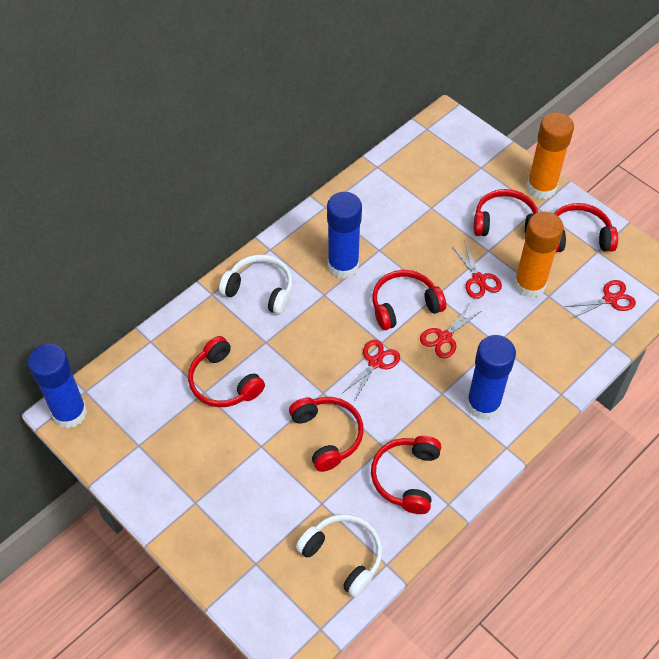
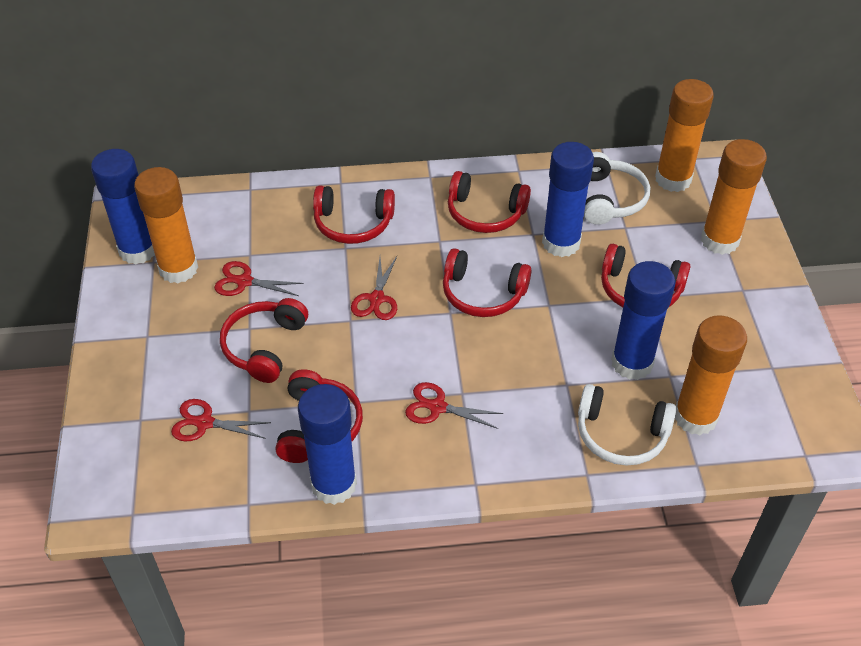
blue glue stick: [28,344,87,428] [327,192,362,279] [466,335,516,420] = 3 -> [91,149,155,264] [298,384,357,505] [542,142,594,257] [611,261,676,380] = 4
orange glue stick: [514,211,564,298] [527,112,574,199] = 2 -> [134,167,198,283] [655,79,714,192] [675,315,747,435] [701,139,767,255] = 4

